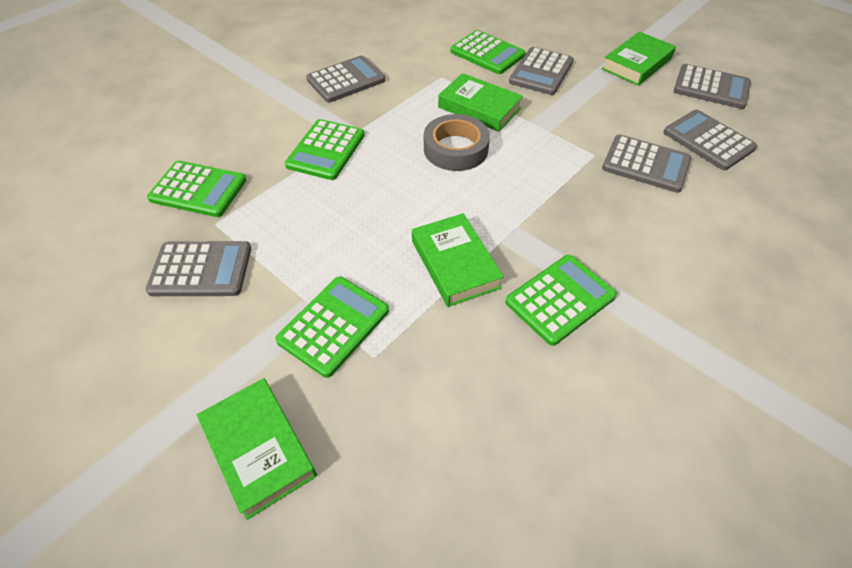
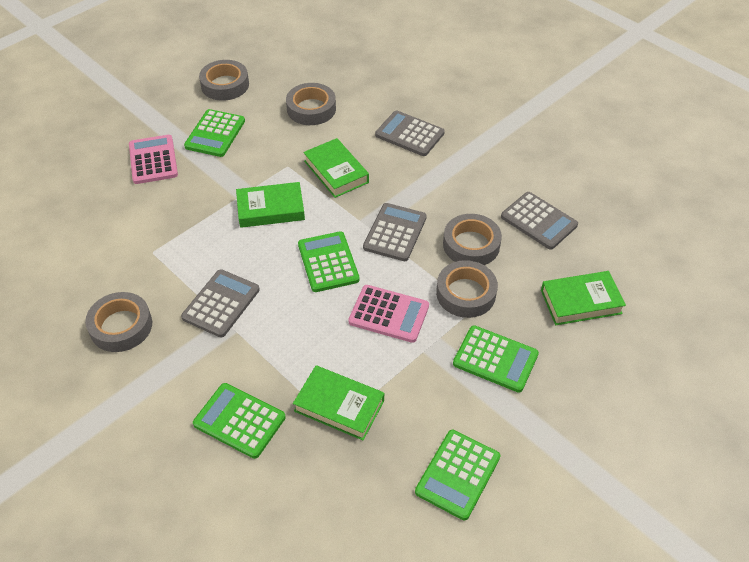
grey calculator: [145,241,251,296] [306,55,385,102] [509,47,574,95] [602,134,691,193] [663,110,757,170] [674,64,751,109] = 6 -> [181,269,260,338] [363,203,427,261] [375,110,445,156] [501,192,578,250] = 4
grey tape: [424,114,490,171] = 1 -> [85,292,152,352] [199,60,249,101] [286,83,336,125] [436,260,498,318] [443,214,502,265] = 5
pink calculator: none = 0 -> [129,135,178,184] [348,285,429,343] = 2

